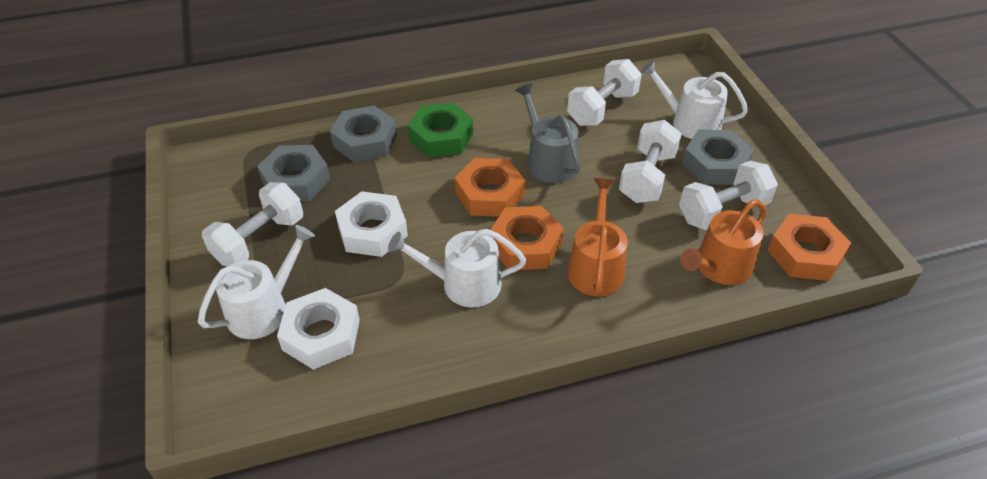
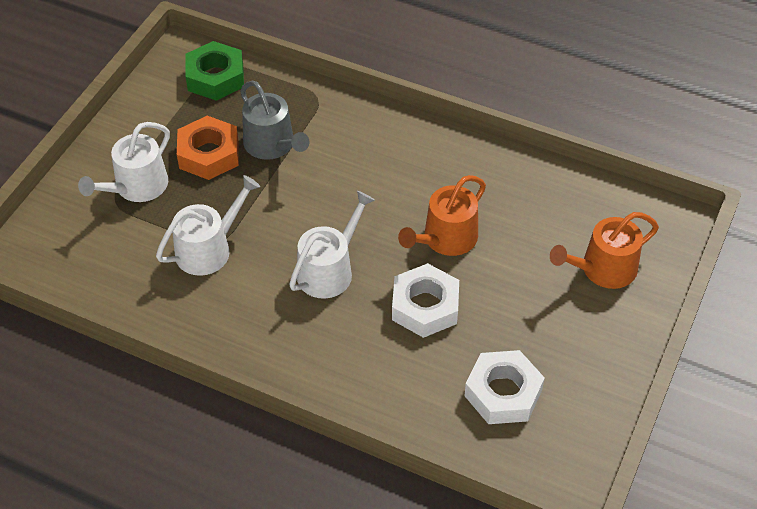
grey nut: [257,145,330,201] [330,106,397,162] [682,130,754,185] = 3 -> none = 0
orange nut: [455,158,525,217] [490,206,564,270] [768,214,851,281] = 3 -> [177,116,239,180] = 1
white dumbbell: [202,182,303,266] [567,59,642,126] [619,120,682,203] [679,161,778,230] = 4 -> none = 0

